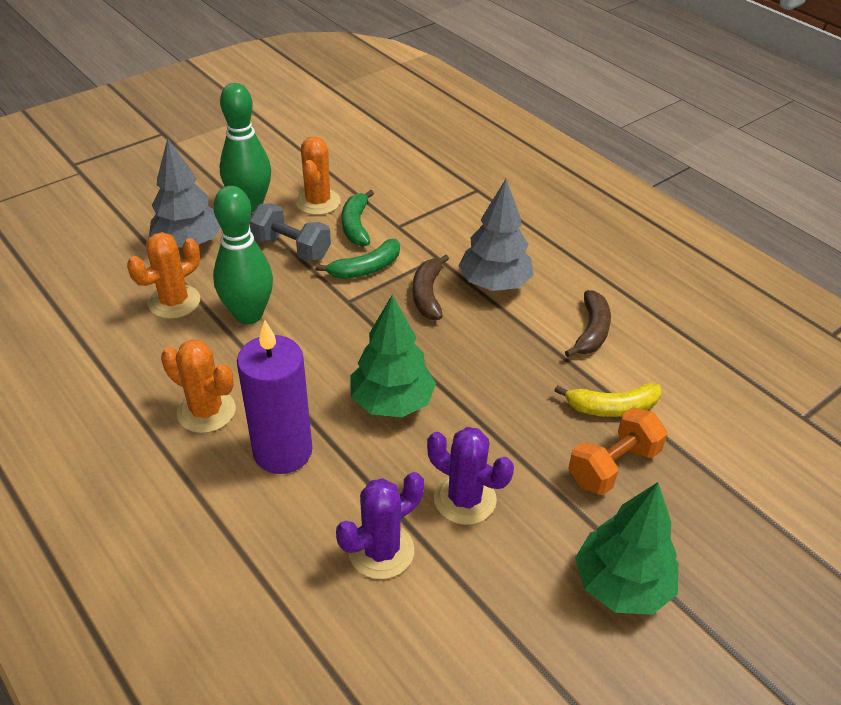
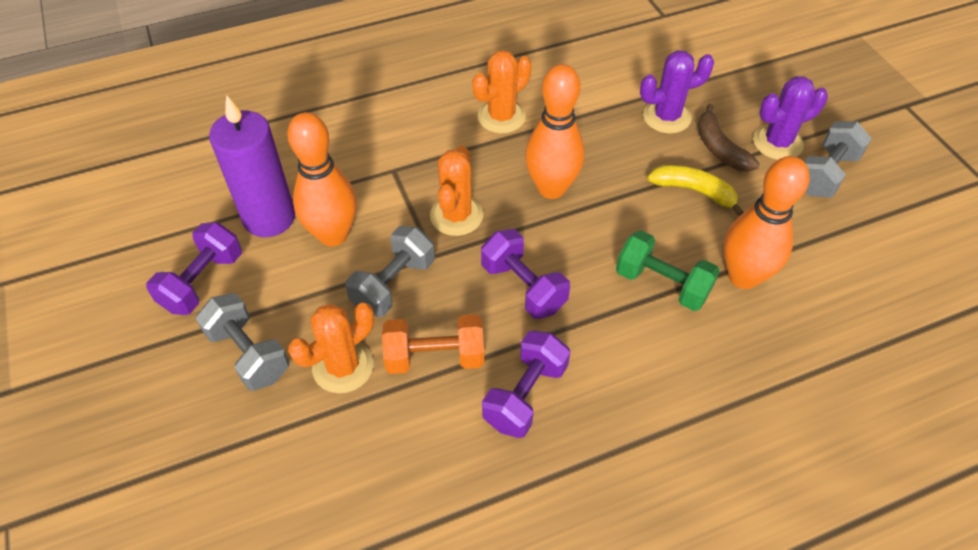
brown banana: [413,255,449,320] [565,290,611,357] = 2 -> [698,104,760,172] = 1
green banana: [315,239,400,279] [342,190,374,246] = 2 -> none = 0
green bowling pin: [213,186,273,324] [220,83,271,212] = 2 -> none = 0
green dumbbell: none = 0 -> [616,230,720,311] = 1
green tree: [350,295,436,417] [575,482,678,615] = 2 -> none = 0
grey dumbbell: [249,203,331,262] = 1 -> [195,293,289,391] [346,226,435,317] [804,121,872,198] = 3
grey tree: [149,138,220,248] [458,179,534,291] = 2 -> none = 0
orange bowling pin: none = 0 -> [287,112,357,246] [525,64,584,199] [723,156,810,289] = 3
purple dumbbell: none = 0 -> [146,222,242,315] [481,229,570,319] [482,331,570,438] = 3

